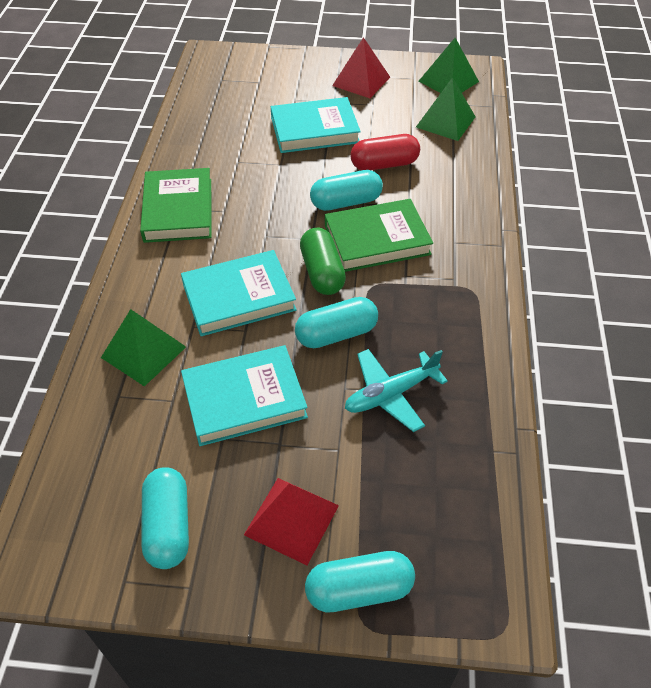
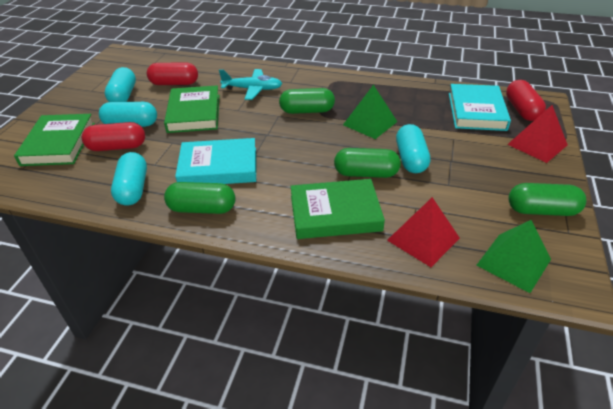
green book: [140,168,212,243] [325,199,433,272] = 2 -> [14,114,95,166] [164,85,219,133] [291,179,385,239] = 3
green capsule: [300,228,346,295] = 1 -> [164,182,235,214] [279,88,335,114] [334,148,401,178] [508,183,586,216] = 4
green pyramid: [101,309,186,387] [416,77,476,141] [419,38,479,93] = 3 -> [343,85,397,139] [476,220,551,293] = 2
red capsule: [350,134,420,170] = 1 -> [82,122,145,151] [147,62,198,85] [506,80,546,121] = 3
turquoise book: [181,250,297,336] [181,345,308,446] [271,97,361,153] = 3 -> [175,138,256,184] [449,84,511,131] = 2

